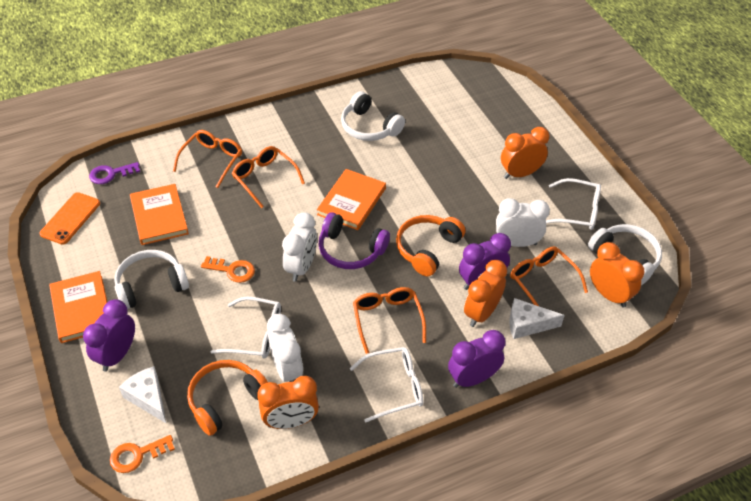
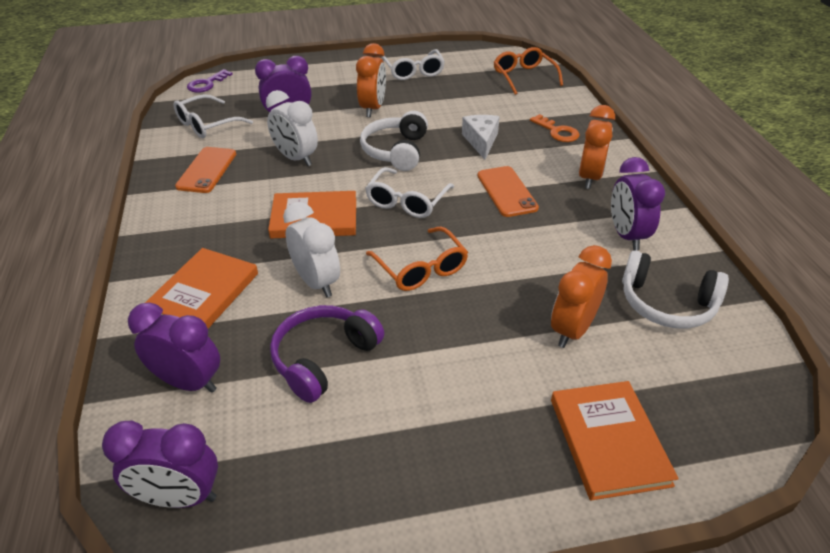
orange clock: [257,376,319,429] [464,260,507,327] [501,127,549,179] [590,242,645,308] = 4 -> [356,43,386,117] [551,245,612,348] [579,105,615,189] = 3
orange glasses: [173,130,242,188] [232,146,305,208] [353,287,426,354] [510,247,588,306] = 4 -> [366,227,468,291] [494,47,563,95] = 2
orange headphones: [187,360,268,436] [396,215,466,276] = 2 -> none = 0
orange key: [110,435,175,473] [201,256,255,283] = 2 -> [530,114,580,142] = 1
orange phone: [40,192,100,245] = 1 -> [175,147,236,193] [477,166,539,217] = 2
purple clock: [83,299,135,372] [448,330,505,388] [459,233,511,290] = 3 -> [102,421,218,508] [128,303,220,393] [255,56,311,112] [611,157,665,250] = 4
white cheese: [119,366,166,423] [509,298,565,339] = 2 -> [462,115,500,160] = 1
white clock: [267,314,303,382] [282,212,317,282] [496,198,550,247] = 3 -> [266,90,318,166] [283,202,340,297] = 2
white headphones: [114,250,189,309] [341,91,405,141] [588,224,662,285] = 3 -> [360,111,428,171] [622,250,729,328] = 2

